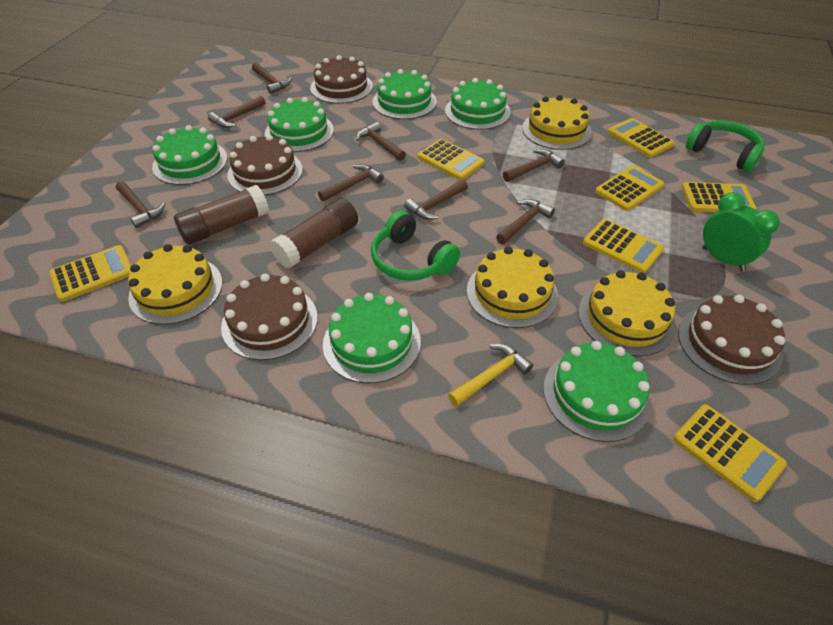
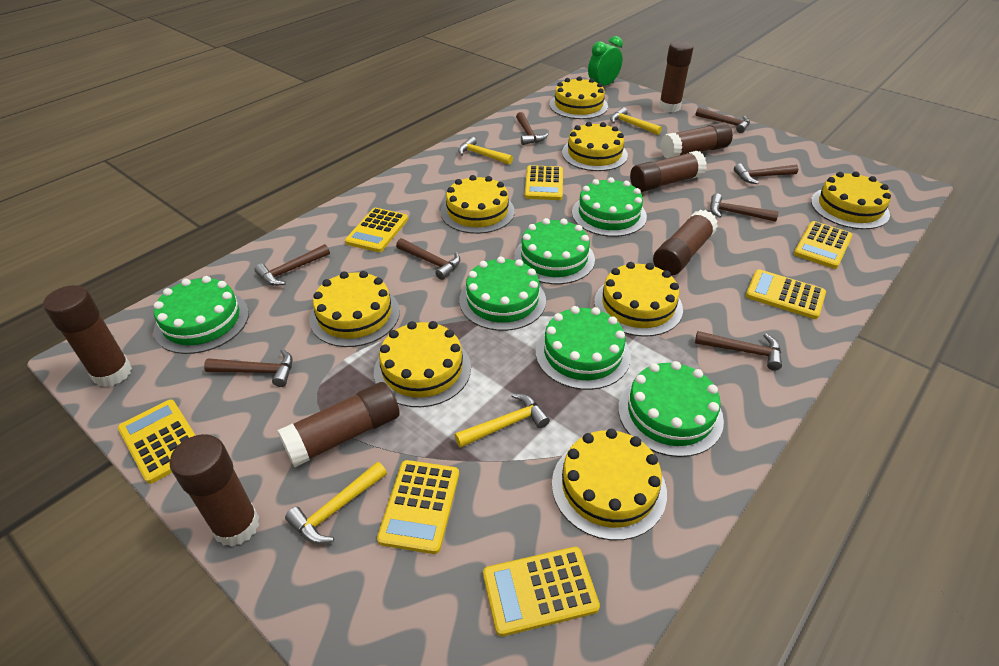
brown cake: [221,274,318,360] [227,135,303,195] [310,55,373,104] [678,295,785,385] = 4 -> none = 0
brown glue stick: [174,185,269,245] [270,198,358,269] = 2 -> [43,285,132,387] [169,434,259,547] [277,382,400,467] [630,151,707,192] [653,210,718,276] [659,41,693,112] [660,122,733,159] = 7
green headphones: [371,210,460,281] [686,120,764,172] = 2 -> none = 0
yellow cake: [128,244,222,325] [467,247,558,328] [522,95,592,150] [578,270,676,356] = 4 -> [309,271,400,347] [374,321,471,407] [441,175,515,234] [549,76,608,119] [552,429,667,540] [562,122,628,171] [594,262,683,337] [811,172,891,229] = 8
yellow hammer: [448,344,533,406] = 1 -> [285,462,387,544] [455,393,550,448] [458,137,513,165] [610,107,662,135] = 4

